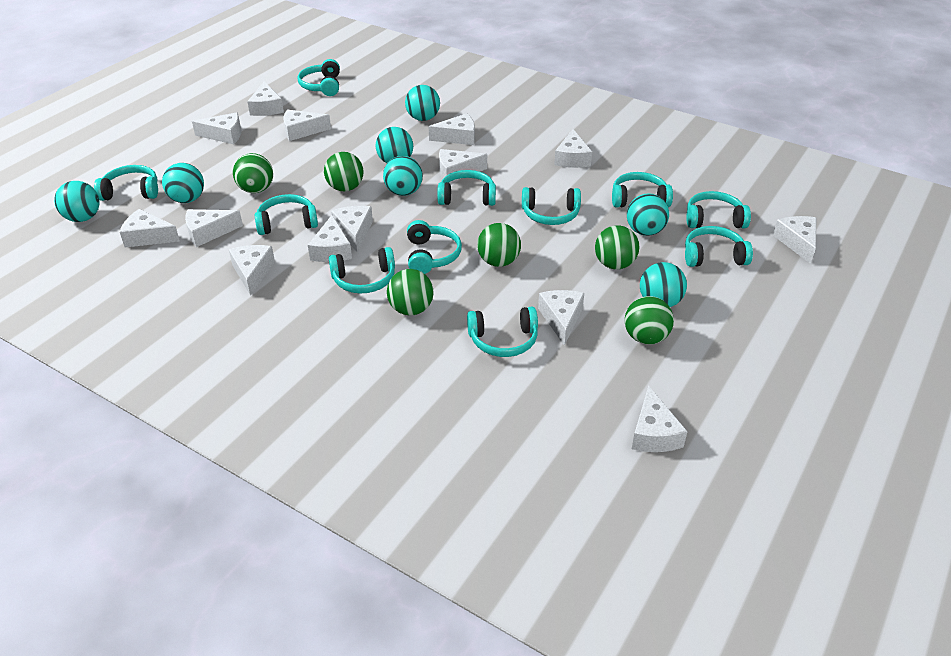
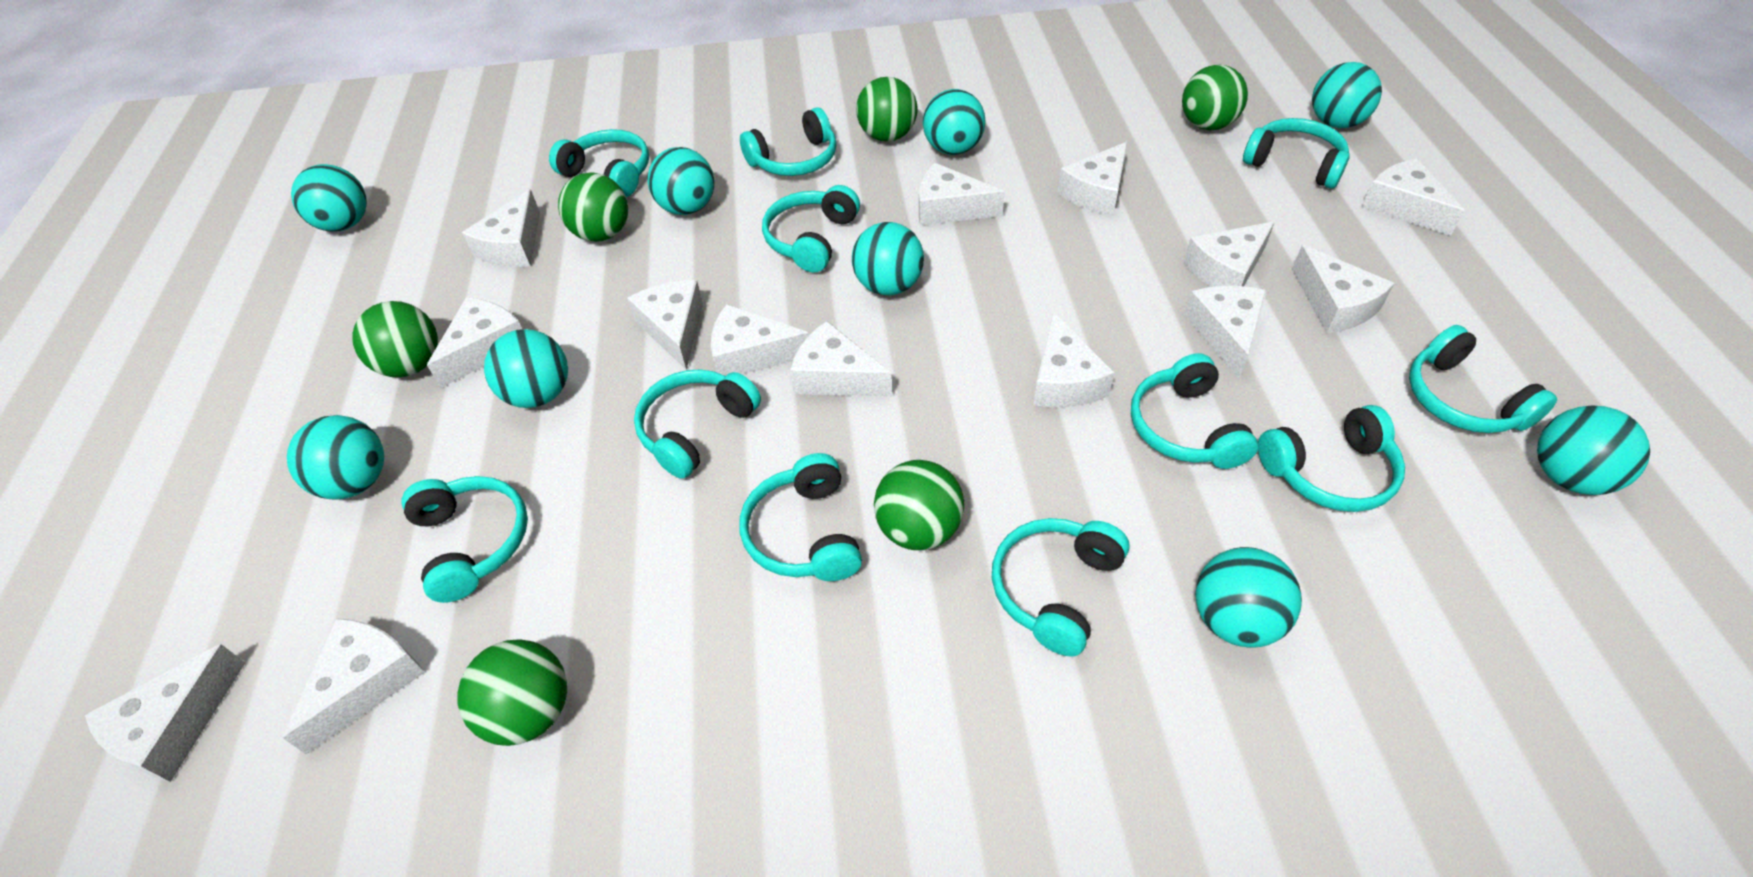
turquoise ball: [54,181,100,222] [162,163,204,203] [376,127,413,163] [383,156,423,196] [405,85,440,121] [627,193,669,236] [640,262,687,307] = 7 -> [287,415,384,500] [291,164,367,232] [484,329,568,408] [648,147,714,215] [852,222,924,295] [923,89,986,155] [1195,547,1302,647] [1312,62,1382,128] [1537,405,1650,495] = 9

